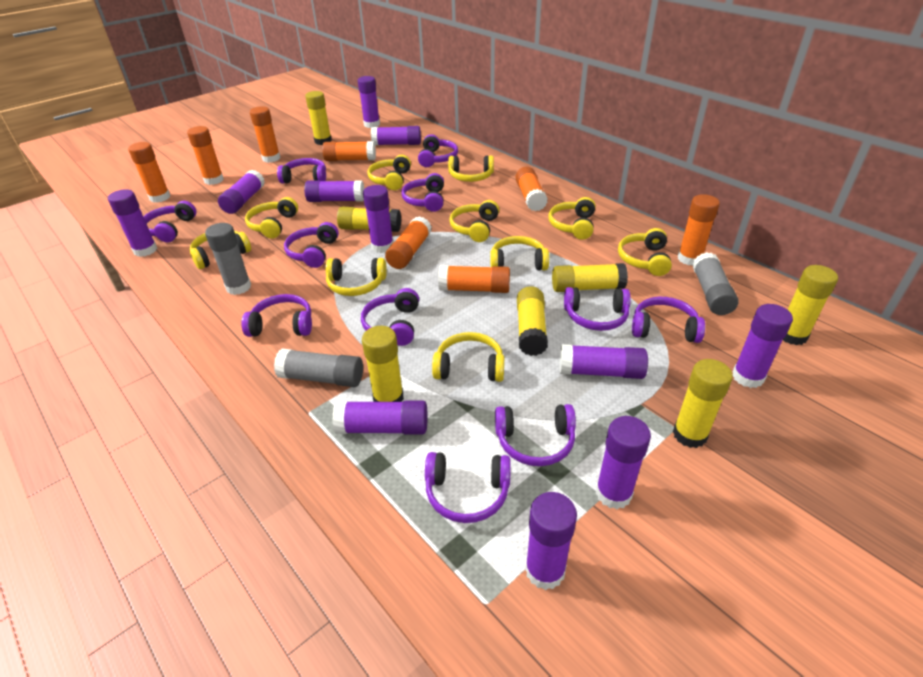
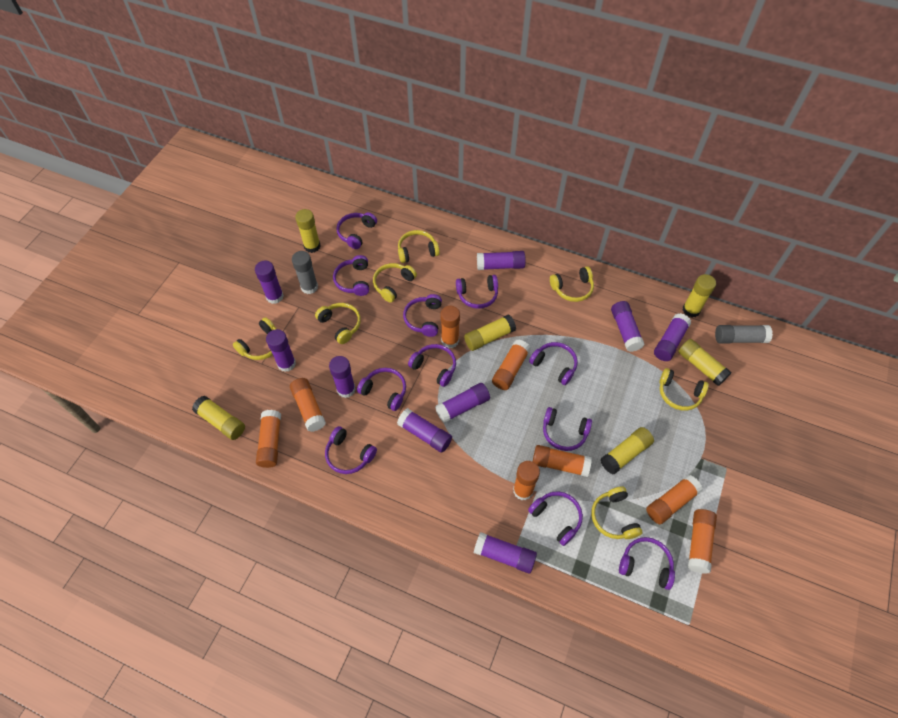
grey glue stick: [205,223,251,295] [274,349,363,387] [693,252,739,315] = 3 -> [292,251,318,294] [715,325,773,344] = 2
purple glue stick: [108,189,157,257] [218,170,265,214] [304,180,364,202] [332,400,428,434] [358,76,380,128] [363,185,393,253] [371,126,421,145] [525,492,577,590] [560,344,648,379] [596,416,651,509] [732,304,793,388] = 11 -> [255,261,284,304] [266,329,296,372] [329,356,356,398] [397,408,452,453] [435,383,490,423] [474,532,537,574] [477,251,526,270] [611,301,644,352] [654,313,691,361] = 9
yellow glue stick: [305,91,332,145] [337,207,401,232] [362,326,404,402] [517,286,548,356] [552,263,628,292] [673,359,733,448] [783,265,838,345] = 7 -> [192,396,245,440] [295,209,321,253] [464,315,516,351] [601,427,654,474] [678,339,731,386] [683,274,716,318] = 6
yellow headphones: [190,230,251,269] [245,197,298,239] [325,258,387,296] [367,155,411,190] [432,332,504,382] [448,155,494,182] [449,200,499,242] [490,236,549,270] [548,197,595,240] [618,228,672,276] = 10 -> [233,317,276,360] [315,303,361,344] [373,263,417,303] [398,230,440,263] [550,266,594,302] [591,487,642,539] [660,368,709,411] = 7

